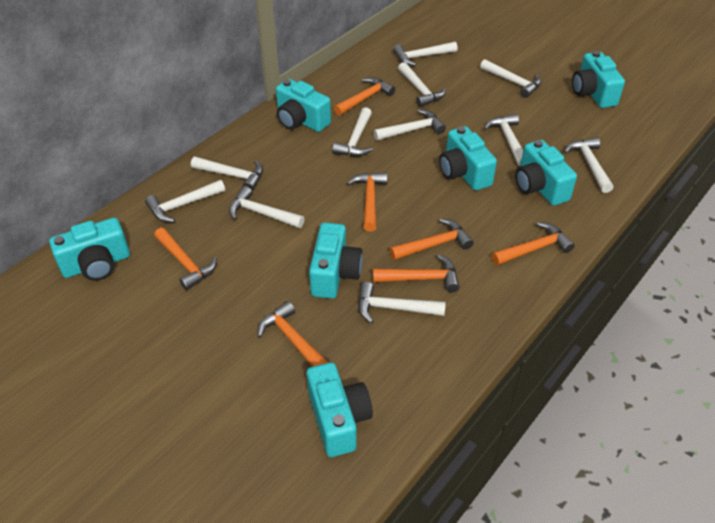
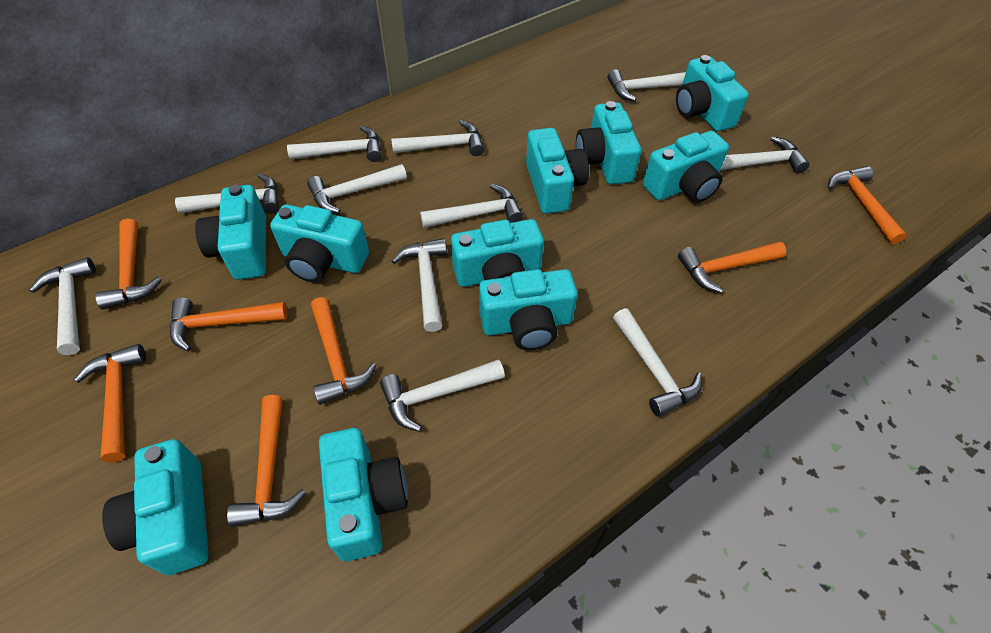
turquoise camera: [49,217,130,281] [276,79,331,132] [306,362,373,457] [309,223,363,299] [439,126,497,191] [515,140,577,206] [572,51,625,108] = 7 -> [102,439,209,575] [195,185,266,280] [270,204,369,282] [319,428,408,561] [451,219,544,287] [479,269,578,350] [526,128,589,214] [576,101,641,185] [643,131,729,203] [676,55,749,131] = 10

